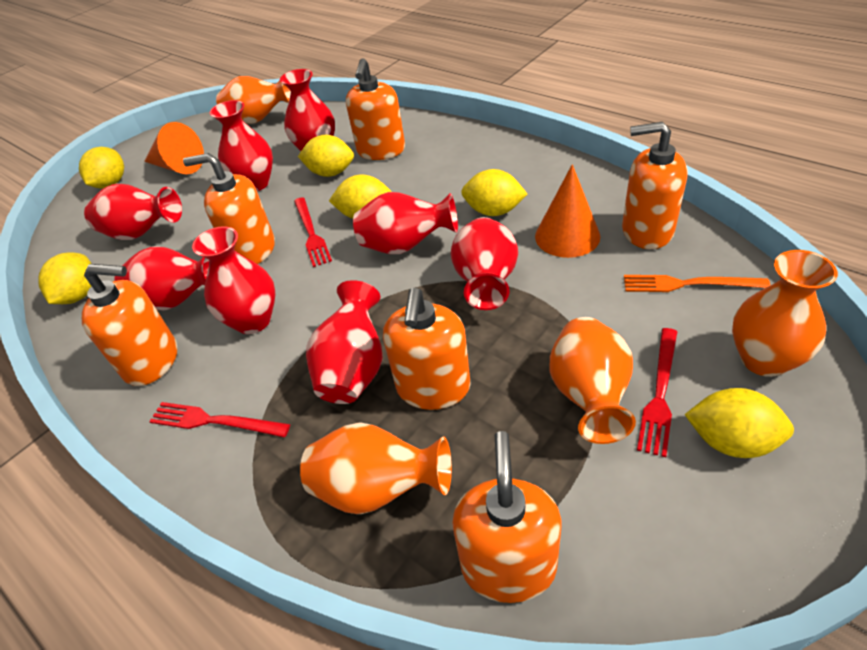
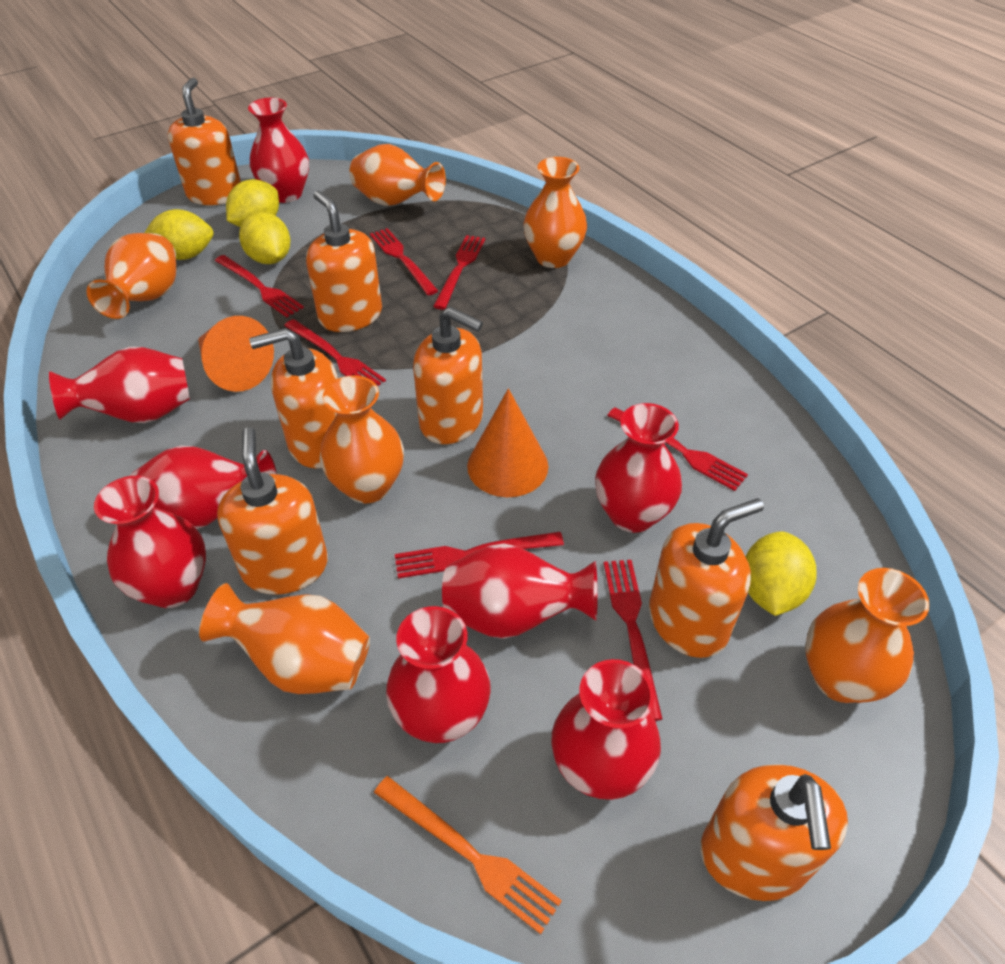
orange soap dispenser: [82,264,177,386] [183,153,275,264] [346,58,405,160] [383,288,471,410] [452,431,562,603] [622,122,688,249] = 6 -> [168,78,241,205] [217,427,328,595] [249,328,338,468] [306,191,382,332] [413,307,483,444] [649,498,764,658] [701,764,848,901] = 7
orange vase: [216,76,291,124] [300,422,452,514] [550,317,636,444] [732,250,838,377] = 4 -> [87,233,176,319] [199,583,370,694] [320,375,404,503] [349,144,446,206] [523,157,587,268] [805,568,930,703] = 6
red fork: [149,402,290,437] [294,197,332,267] [637,328,677,457] = 3 -> [215,255,304,317] [284,319,386,386] [370,228,438,295] [395,532,564,579] [433,235,485,310] [604,560,662,721] [607,407,748,491] = 7
yellow lemon: [38,252,92,304] [79,147,124,188] [298,135,354,177] [329,175,391,219] [461,169,527,216] [685,388,794,458] = 6 -> [144,209,213,260] [226,179,279,227] [239,212,290,264] [746,531,817,616] = 4

